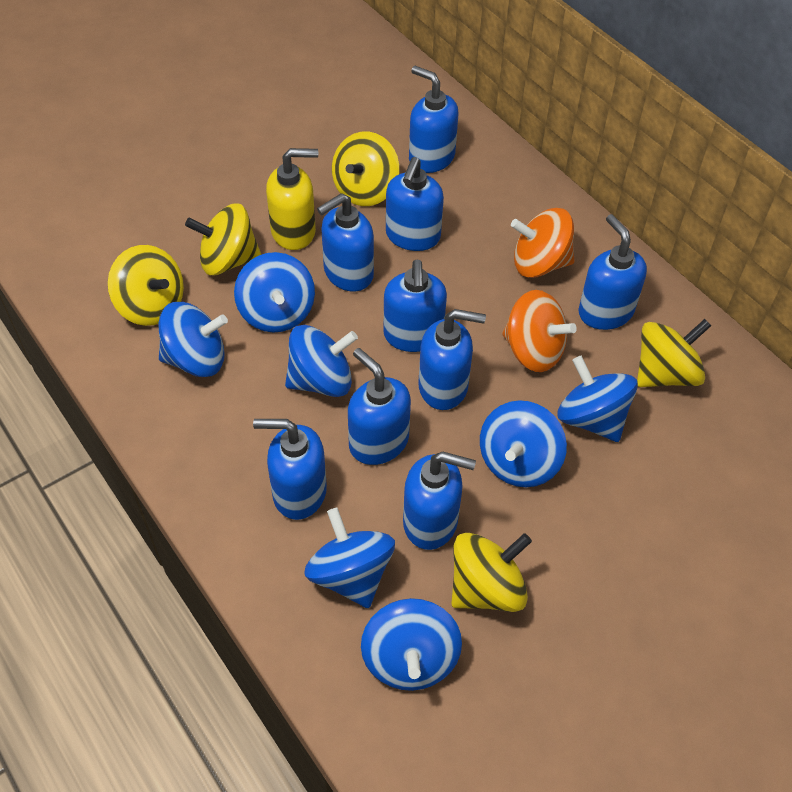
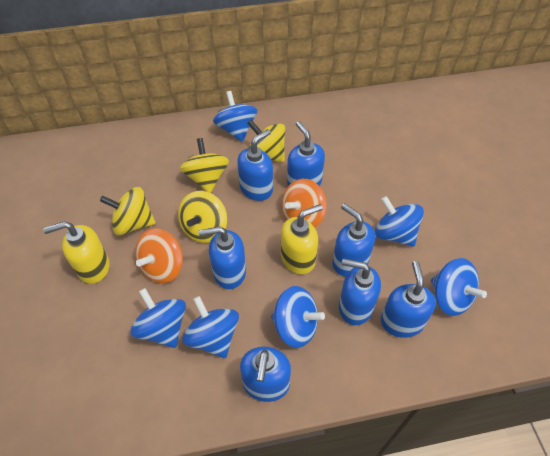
blue soap dispenser: [253,419,327,520] [317,193,374,292] [348,348,411,465] [383,260,447,352] [386,157,444,251] [403,451,476,550] [409,66,458,173] [419,309,486,410] [578,214,647,330] = 9 -> [198,226,246,289] [237,129,273,201] [240,347,291,402] [287,121,325,186] [332,203,375,277] [339,259,381,325] [381,261,436,338] = 7
blue spinning top: [159,302,228,377] [234,252,315,333] [285,325,358,397] [304,508,395,608] [361,598,462,691] [480,400,567,487] [557,356,638,442] = 7 -> [130,288,186,348] [182,296,239,358] [213,91,257,142] [271,286,325,348] [375,196,424,247] [431,258,487,316] = 6
yellow soap dispenser: [266,148,318,250] = 1 -> [43,221,109,284] [281,204,323,274] = 2
yellow spinning top: [108,245,184,326] [185,203,261,275] [332,132,399,206] [451,533,532,612] [637,319,711,387] = 5 -> [100,187,156,235] [178,191,227,243] [180,138,229,193] [247,120,285,162] = 4

